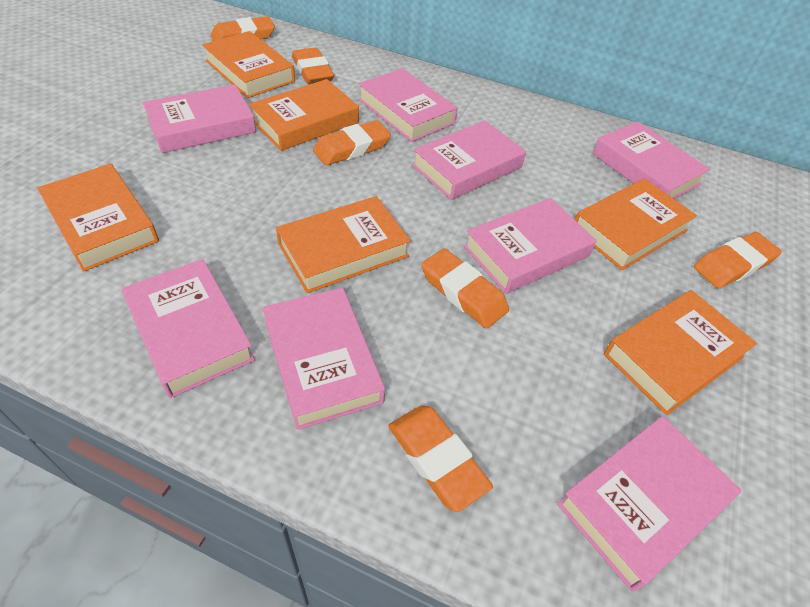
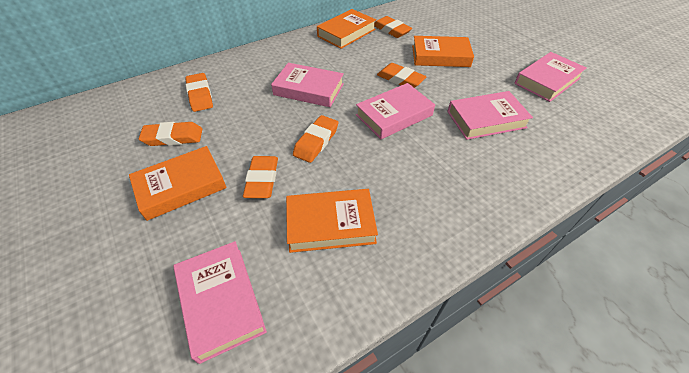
orange book: [37,164,159,272] [202,31,295,98] [249,79,359,151] [276,196,411,293] [574,178,697,270] [604,290,757,415] = 6 -> [129,146,227,221] [286,189,378,253] [317,9,376,49] [412,36,474,67] = 4
pink book: [122,259,255,398] [143,84,256,153] [262,288,385,430] [358,68,457,142] [412,120,526,200] [464,198,597,294] [557,416,741,592] [593,121,710,199] = 8 -> [173,241,267,364] [271,63,344,107] [356,83,435,139] [447,91,533,140] [514,52,586,102] = 5

